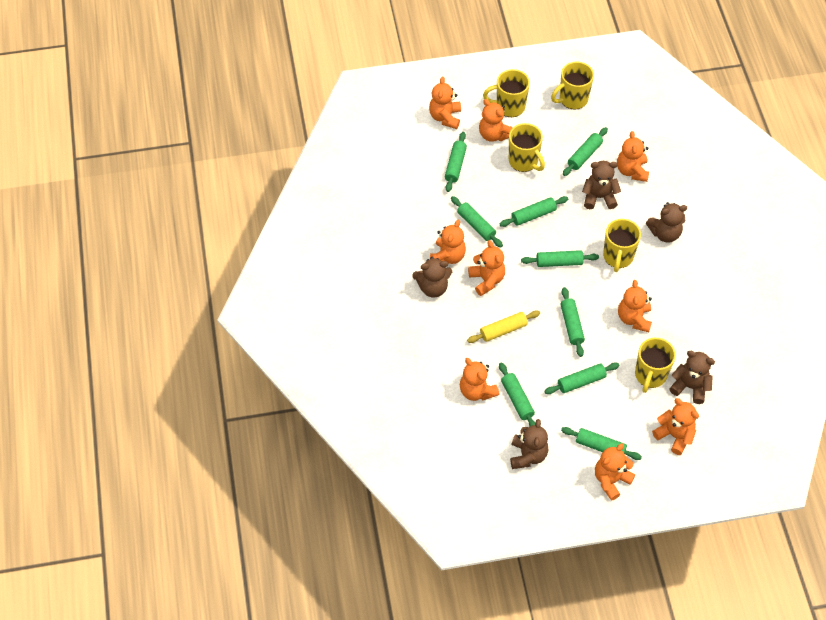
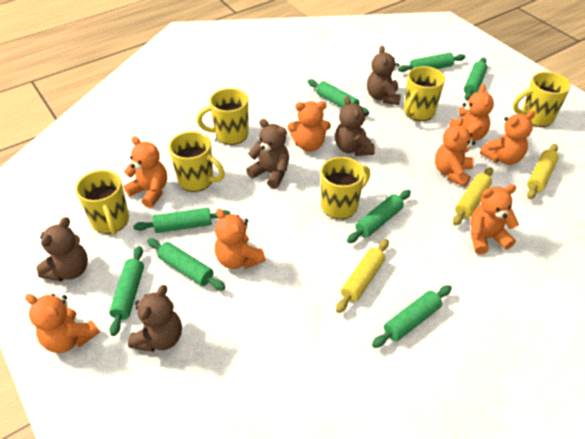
green rolling pin: [445,132,467,192] [451,196,503,248] [499,362,535,426] [500,196,568,227] [521,250,599,267] [545,362,620,394] [561,287,585,357] [561,427,642,460] [563,127,608,176] = 9 -> [109,246,144,336] [133,208,230,233] [147,239,225,290] [308,79,369,113] [347,190,411,243] [372,285,452,348] [398,53,465,72] [464,57,488,101] = 8
orange teddy bear: [429,77,461,129] [430,220,466,264] [460,358,499,401] [468,240,505,296] [479,99,512,142] [595,443,635,501] [617,131,649,182] [618,280,652,332] [652,398,699,455] = 9 -> [25,294,100,353] [124,136,167,208] [215,209,266,269] [288,101,331,152] [435,117,475,187] [449,84,494,141] [470,184,519,254] [480,111,535,165] = 8
yellow mug: [483,69,530,117] [509,123,545,172] [551,62,594,110] [603,219,641,272] [635,338,676,393] = 5 -> [76,170,129,235] [169,131,225,192] [197,88,249,145] [321,157,370,219] [404,66,445,121] [513,72,571,127] = 6
yellow rolling pin: [467,311,540,343] = 1 -> [336,239,389,313] [453,167,493,226] [527,144,559,199] = 3

